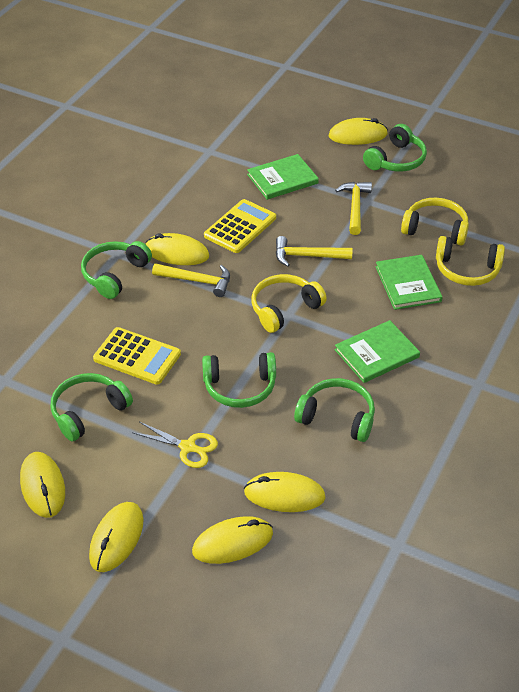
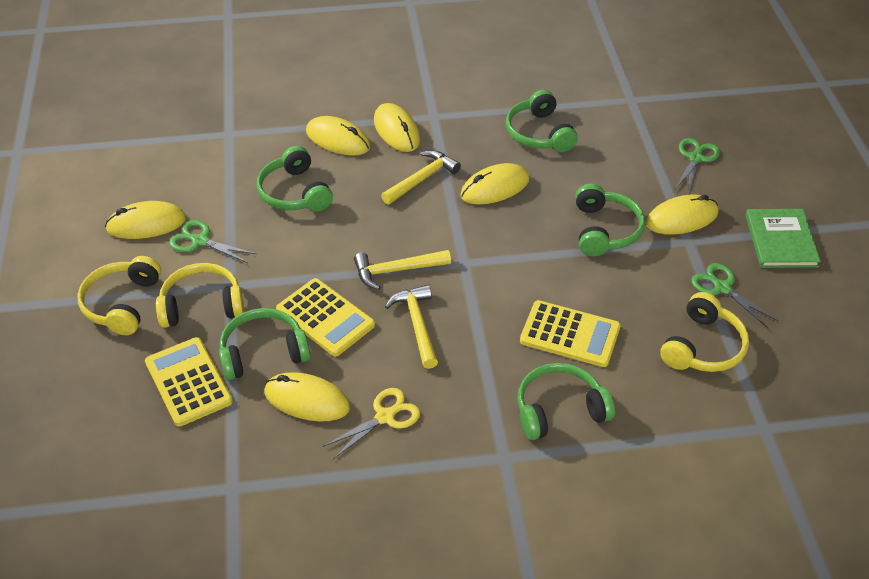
green book: [247,154,319,200] [335,320,420,383] [376,255,443,310] = 3 -> [745,209,821,268] = 1
green scissors: none = 0 -> [169,220,256,263] [675,138,720,195] [691,263,778,328] = 3
yellow calculator: [93,327,181,385] [204,199,276,253] = 2 -> [145,337,233,427] [276,278,375,356] [520,300,621,367] = 3

